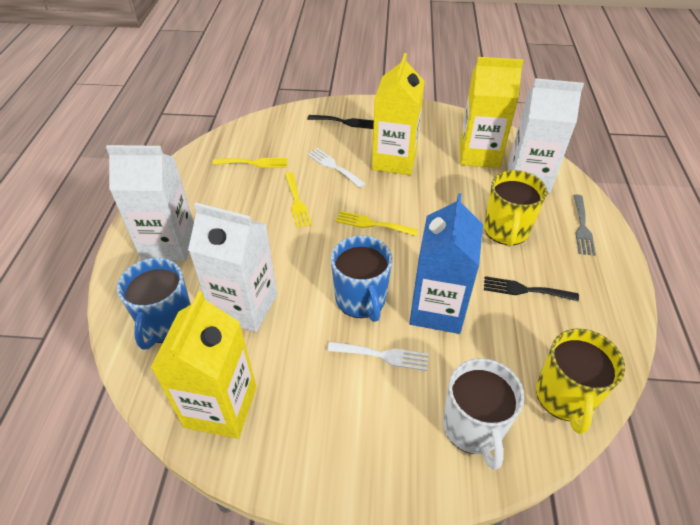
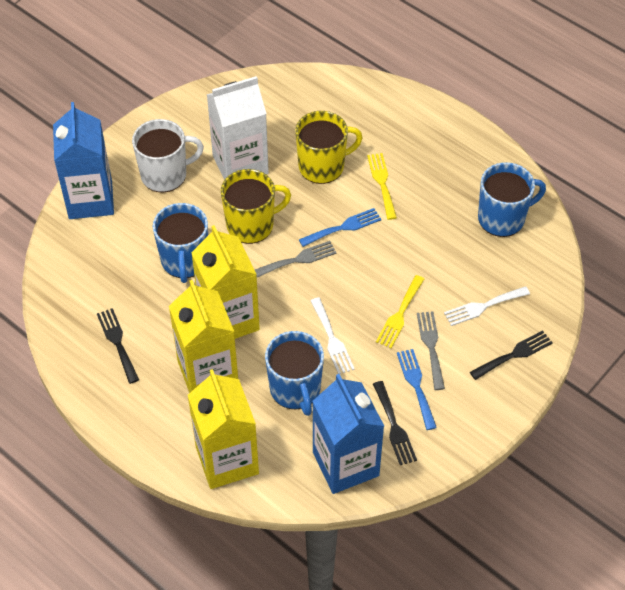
black fork: [307,115,374,129] [484,276,579,302] = 2 -> [97,308,139,384] [373,381,417,465] [470,330,553,380] = 3
blue carton: [410,193,483,334] = 1 -> [53,102,114,219] [313,374,384,494] = 2
blue fork: none = 0 -> [299,208,381,247] [397,349,437,430] = 2
blue mug: [117,258,191,350] [331,235,392,322] = 2 -> [153,203,208,283] [265,331,324,416] [478,162,546,237] = 3
grey fork: [573,195,596,256] = 1 -> [255,241,337,277] [417,311,445,390] = 2
white carton: [106,145,194,261] [188,203,277,332] [508,78,584,193] = 3 -> [207,76,269,180] = 1
yellow fork: [212,158,288,168] [285,172,312,228] [336,211,418,236] = 3 -> [367,153,397,220] [376,275,424,348] = 2

